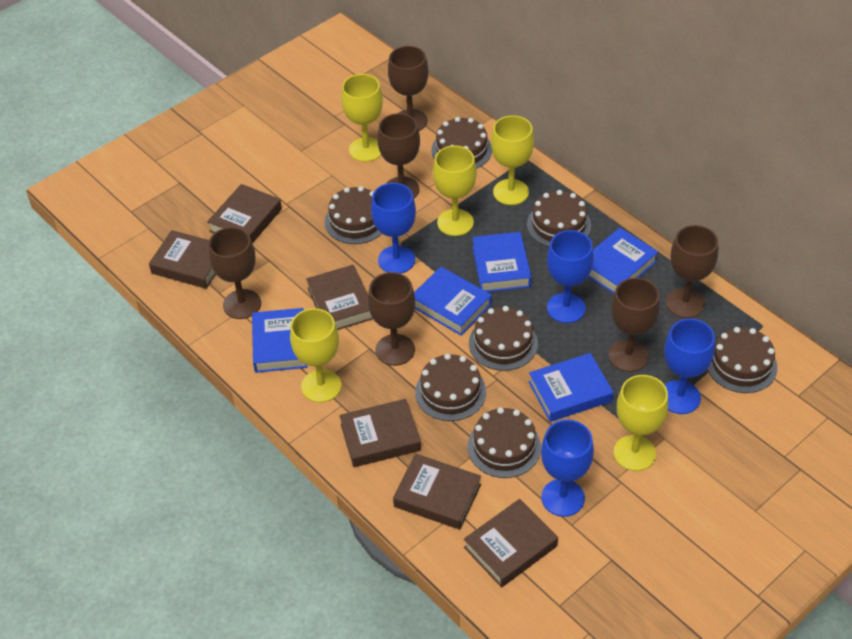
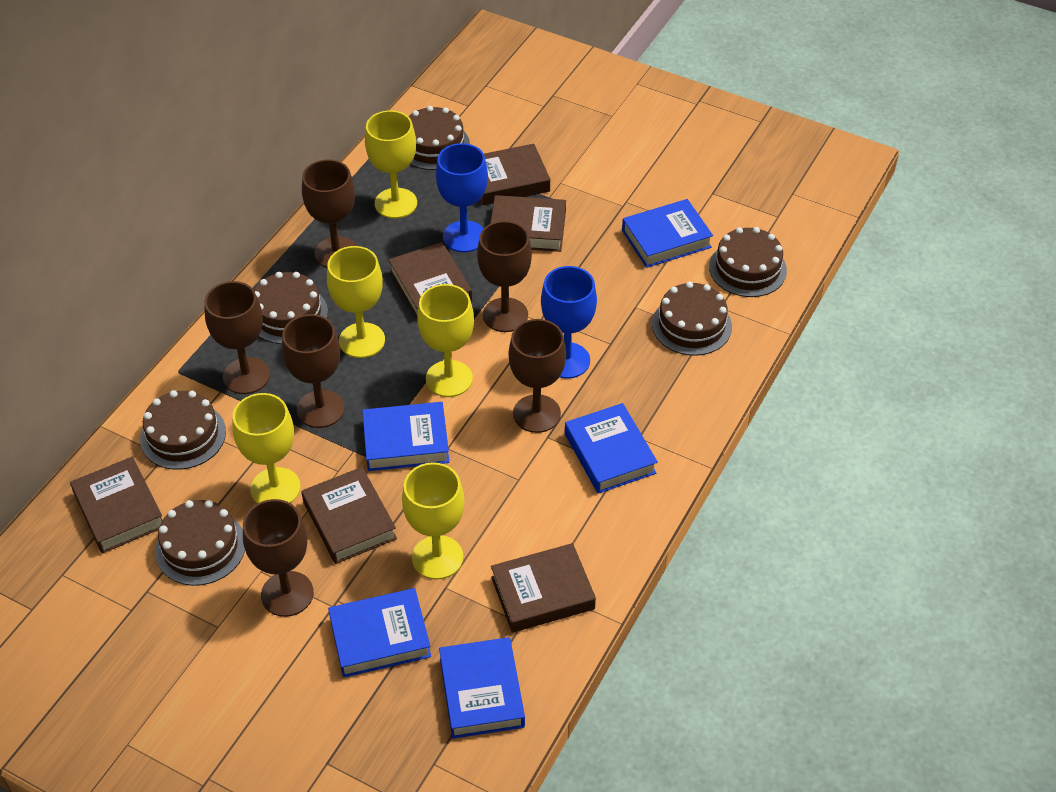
blue goblet: [371,183,416,274] [541,420,594,517] [547,230,594,323] [664,319,715,414] = 4 -> [436,143,488,252] [541,266,597,379] = 2
brown cake: [325,186,382,244] [415,354,486,421] [431,117,492,169] [468,407,541,478] [469,306,538,371] [527,190,591,247] [707,327,778,393] = 7 -> [140,390,226,470] [155,500,245,586] [254,272,328,344] [408,106,470,170] [652,282,732,356] [709,227,787,297] = 6

